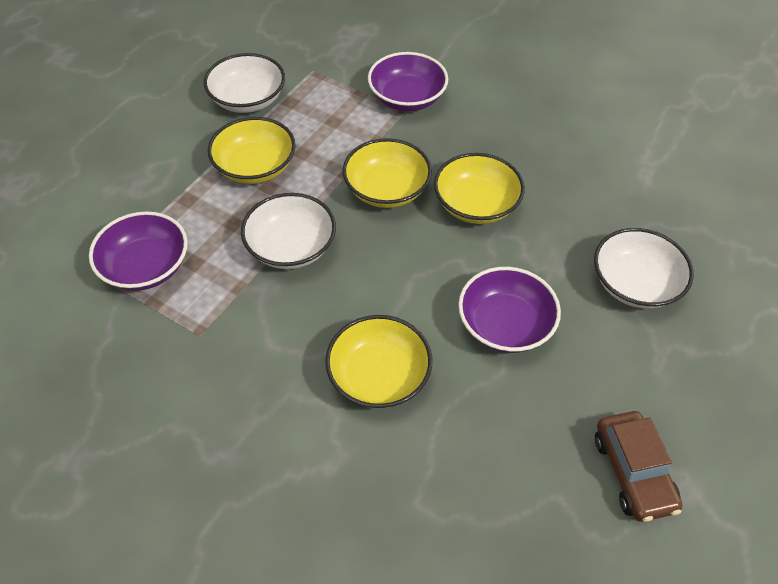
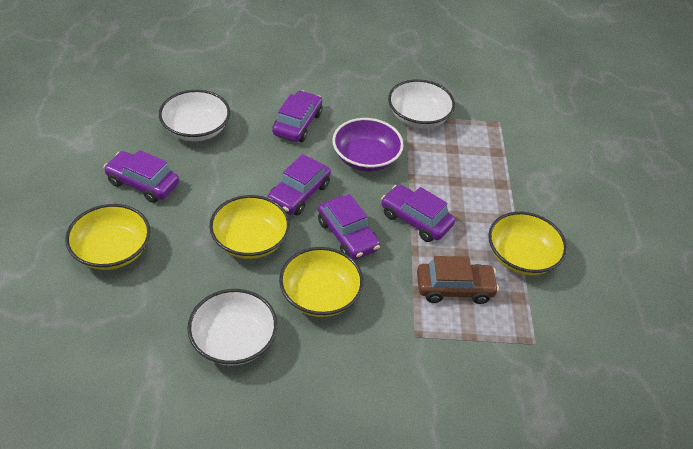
purple bowl: [89,211,188,291] [368,52,448,111] [458,267,561,353] = 3 -> [332,118,404,172] = 1
purple car: none = 0 -> [104,150,179,203] [267,154,331,216] [272,90,322,142] [318,194,380,260] [381,184,455,242] = 5

